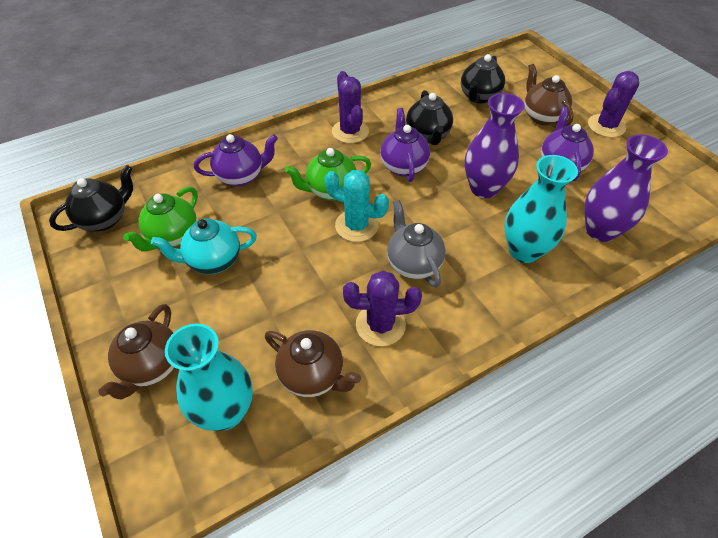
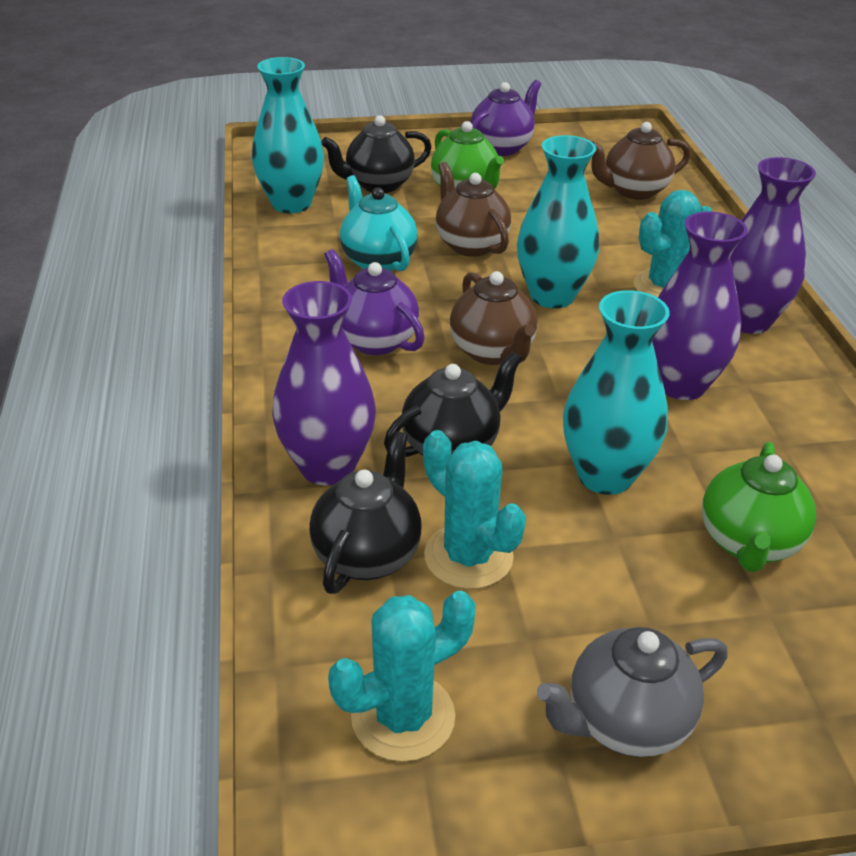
purple cactus: [332,71,369,143] [343,271,422,346] [588,71,639,138] = 3 -> none = 0
purple teapot: [194,134,278,186] [380,108,430,182] [541,107,594,181] = 3 -> [324,249,425,355] [471,80,541,156] = 2
purple vase: [465,93,525,198] [584,134,668,242] = 2 -> [272,281,376,485] [652,212,748,400] [731,157,816,334] = 3
turquoise cactus: [325,170,389,242] = 1 -> [328,591,476,762] [423,430,526,589] [634,190,712,298] = 3
turquoise vase: [165,324,253,431] [504,155,578,263] = 2 -> [252,57,324,213] [517,135,599,308] [563,290,670,495] = 3

